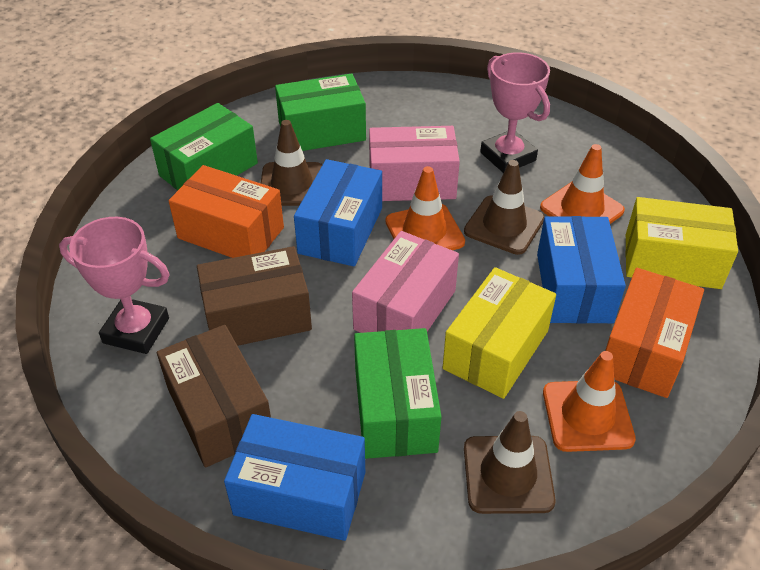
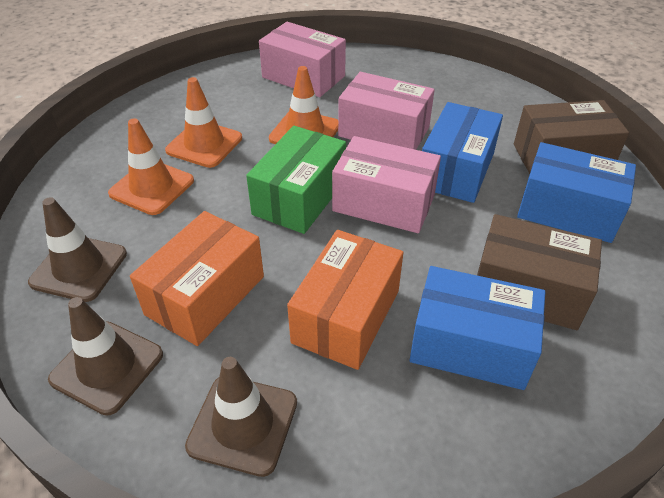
green box: [150,103,258,190] [275,73,366,151] [354,328,442,459] = 3 -> [246,126,346,234] = 1
pink box: [352,231,459,333] [369,126,460,201] = 2 -> [259,22,346,97] [332,136,441,233] [338,72,435,150] = 3
pink trophy: [59,217,170,354] [480,52,550,173] = 2 -> none = 0
yellow box: [443,267,556,399] [625,197,738,289] = 2 -> none = 0

